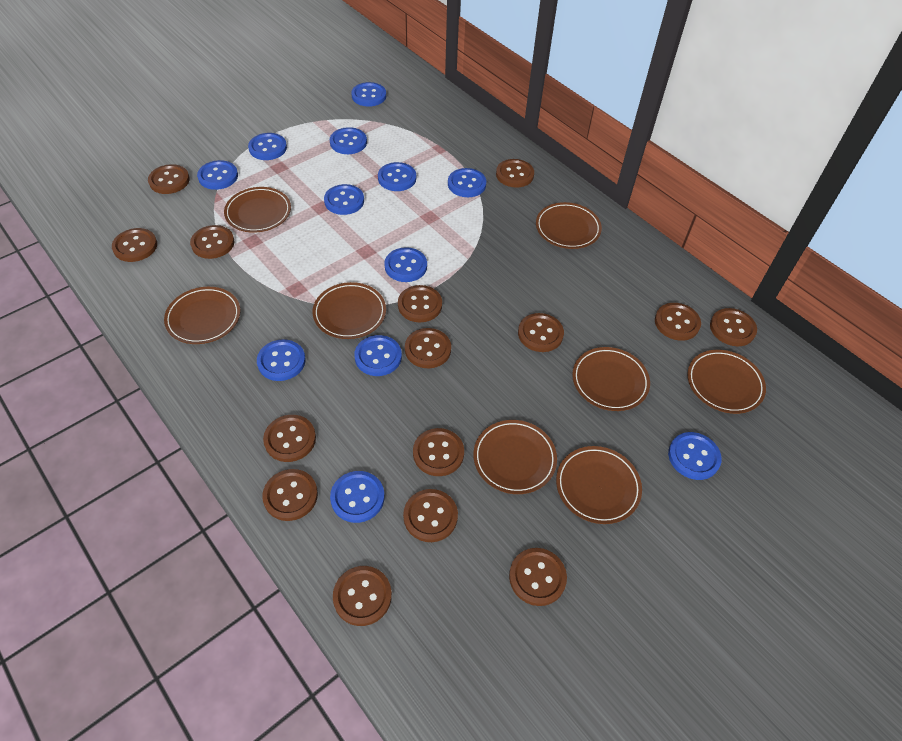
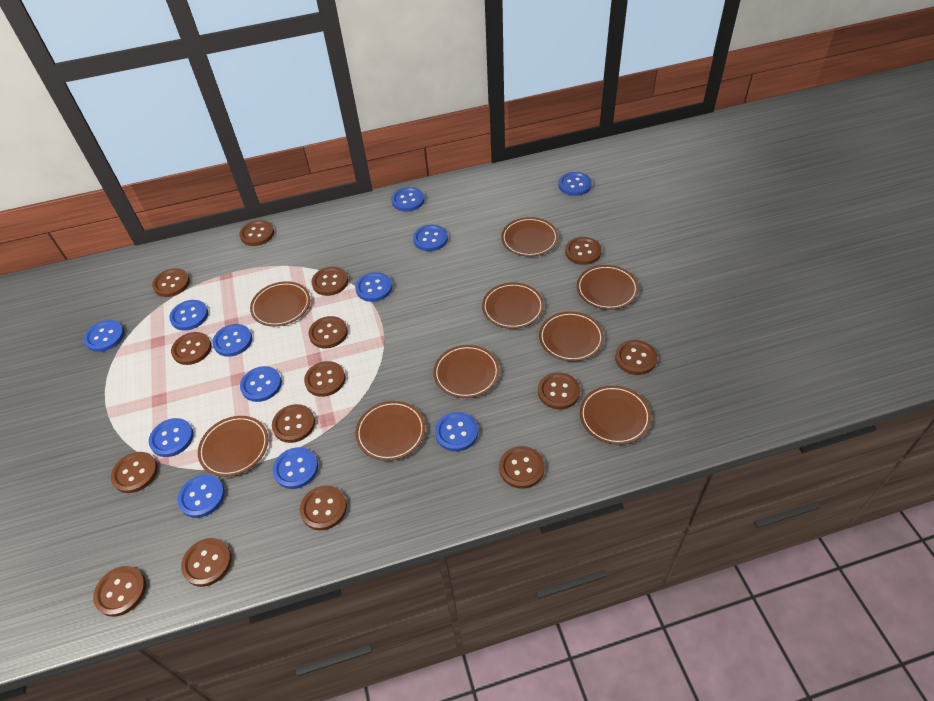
brown plate: [164,287,240,344] [224,187,291,233] [313,282,386,339] [473,420,557,494] [536,202,602,249] [556,446,642,524] [572,347,650,411] [687,350,766,414] = 8 -> [198,416,268,477] [250,281,310,327] [355,401,425,461] [433,345,500,398] [482,282,544,329] [501,217,558,257] [539,311,604,362] [577,265,639,310] [580,385,651,445] = 9

